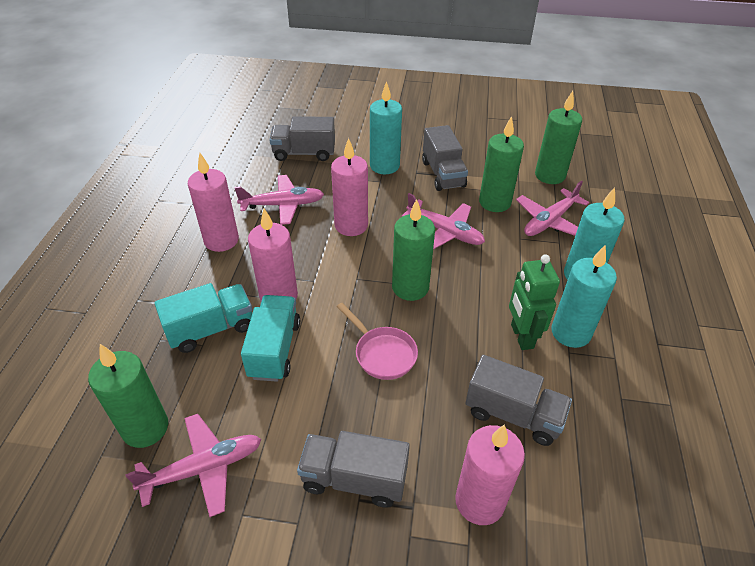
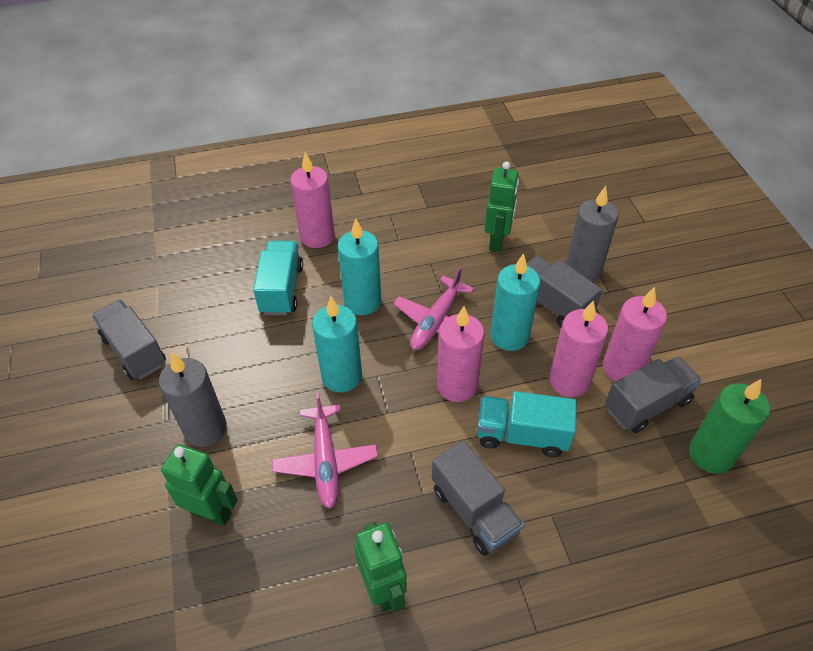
green candle: [88,344,168,448] [392,199,435,301] [479,116,524,212] [535,91,582,184] = 4 -> [689,379,770,474] = 1
green robot: [509,254,560,350] = 1 -> [161,444,238,526] [355,522,407,612] [485,162,519,252] = 3
grey candle: none = 0 -> [159,352,227,447] [566,186,618,282] = 2
pink pan: [337,303,418,380] = 1 -> none = 0
pink plane: [125,414,261,517] [235,175,324,225] [401,193,485,250] [516,181,589,236] = 4 -> [272,392,378,509] [393,267,474,350] = 2

